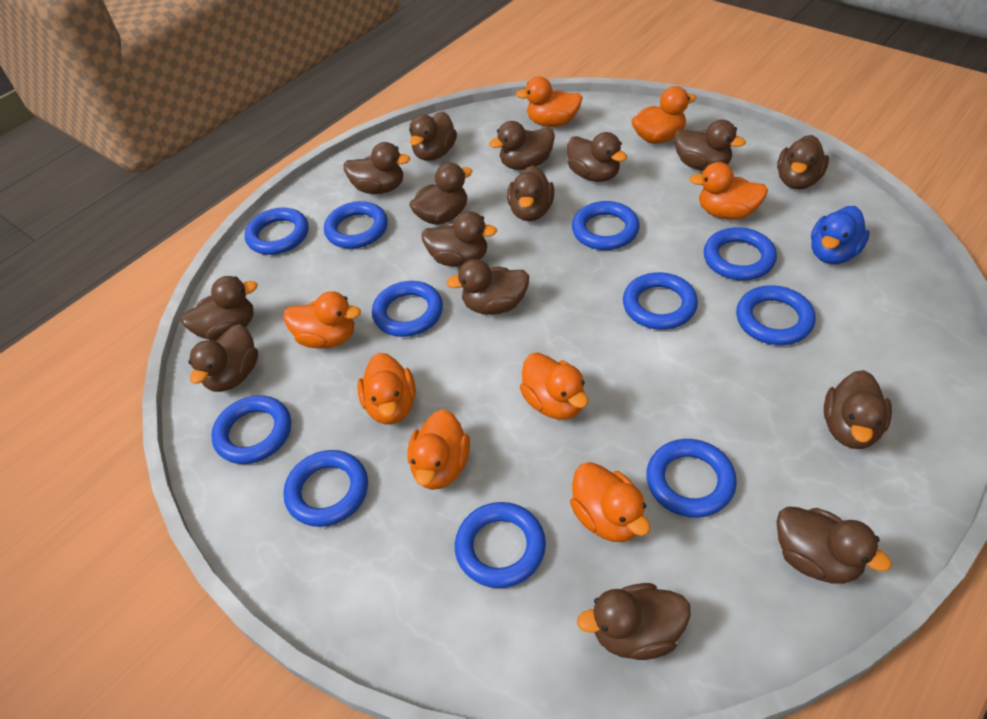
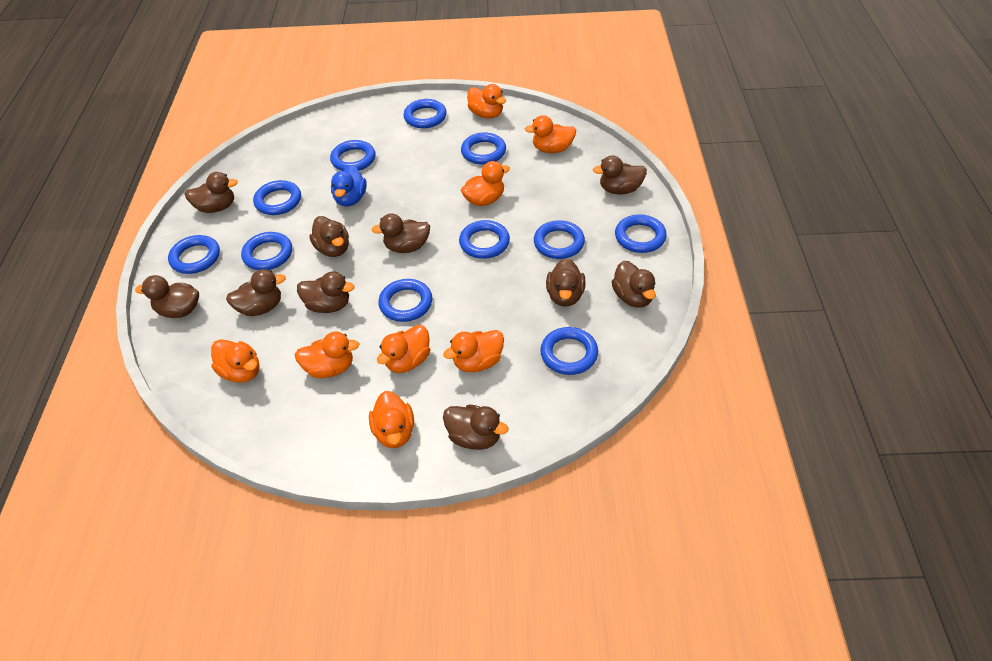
brown duck: [181,276,257,340] [188,324,258,392] [344,142,410,194] [409,112,457,161] [409,162,473,225] [422,211,497,267] [446,259,529,315] [489,121,555,170] [507,165,554,221] [567,132,627,182] [577,583,691,660] [674,120,746,171] [776,506,892,584] [777,135,829,189] [824,370,892,449] = 15 -> [135,275,199,318] [185,172,238,213] [226,269,286,316] [297,272,354,313] [309,216,349,257] [371,214,430,253] [443,405,508,450] [546,258,586,307] [593,155,647,194] [612,261,656,308] = 10

